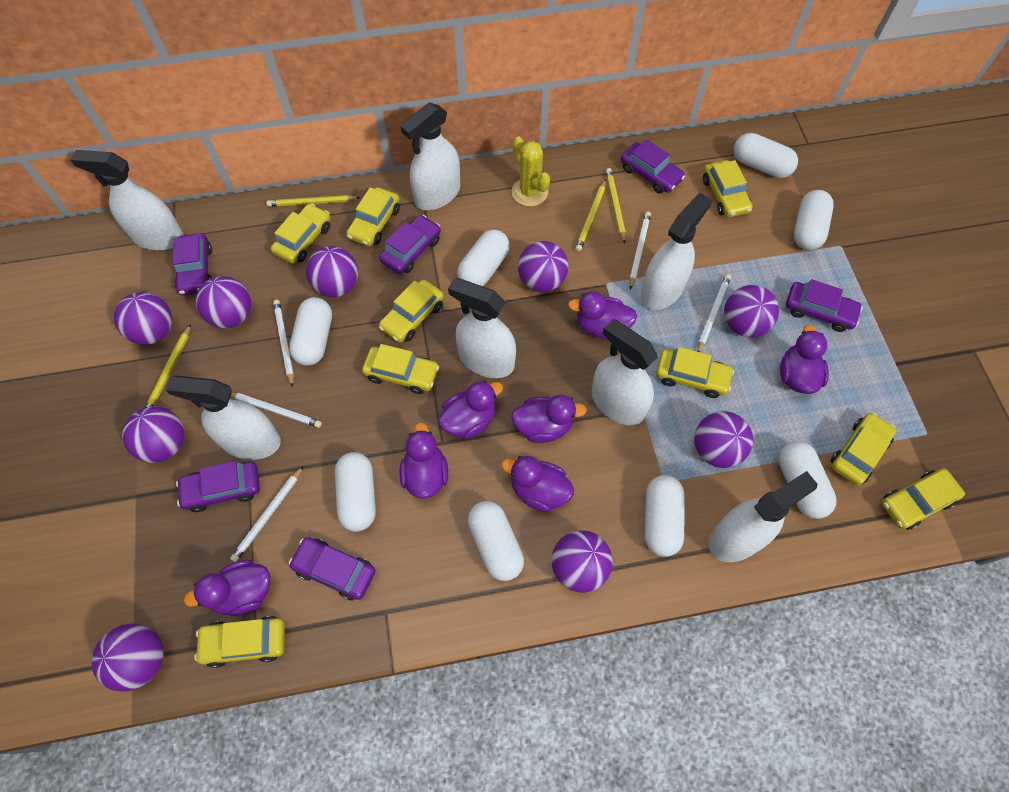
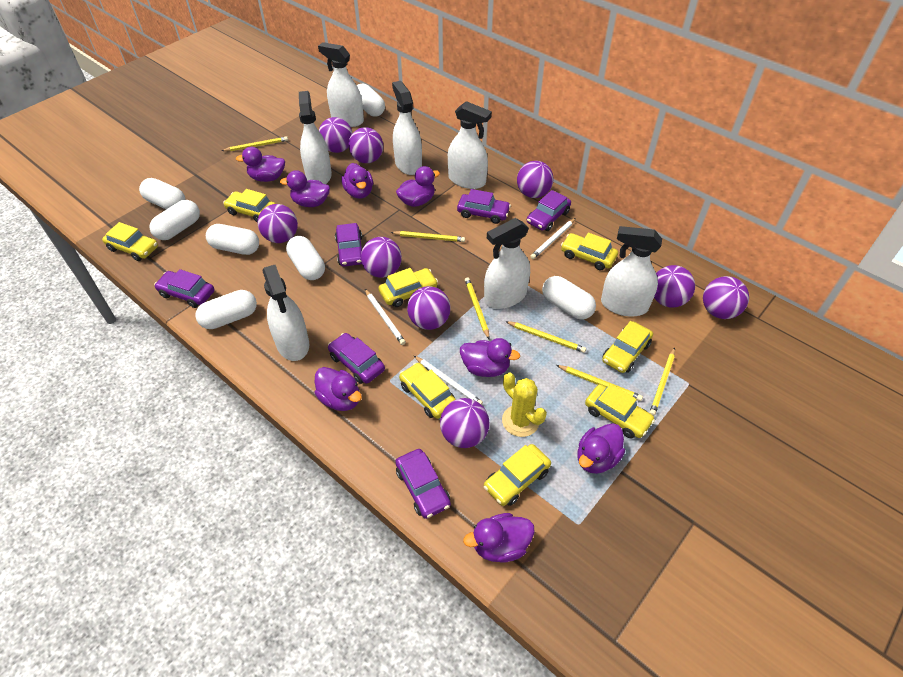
purple duck: [184,560,270,616] [399,422,448,499] [438,380,503,439] [501,456,574,512] [511,395,587,443] [568,291,637,340] [780,324,829,394] = 7 -> [236,147,285,182] [280,170,330,207] [315,367,362,411] [341,163,373,199] [396,166,440,207] [460,338,520,377] [463,513,535,563] [577,423,625,474] = 8
white capsule: [289,297,332,366] [335,452,376,532] [457,230,510,286] [468,501,524,581] [645,475,685,557] [734,133,798,178] [778,441,837,519] [794,190,834,250] = 8 -> [139,178,186,209] [149,200,200,240] [195,290,257,329] [206,224,259,255] [286,236,325,280] [357,84,385,117] [542,276,596,320] = 7
white pencil: [230,466,303,562] [231,392,322,428] [273,300,294,387] [629,212,651,289] [697,274,731,352] = 5 -> [365,289,406,345] [414,356,483,405] [530,218,576,259] = 3
yellow car: [194,616,285,668] [270,203,331,264] [346,187,400,246] [362,344,439,394] [379,280,444,343] [656,347,734,398] [703,160,753,217] [830,413,897,486] [882,468,965,530] = 9 -> [102,222,158,261] [223,189,276,223] [379,268,438,307] [399,363,456,419] [484,444,551,506] [561,233,618,270] [585,384,655,439] [602,321,653,373] = 8
yellow pencil: [145,324,191,407] [267,195,360,207] [575,179,606,251] [606,168,626,243] = 4 -> [222,136,288,151] [391,231,465,242] [465,277,489,339] [505,321,586,353] [556,365,643,401] [649,348,675,416] = 6

